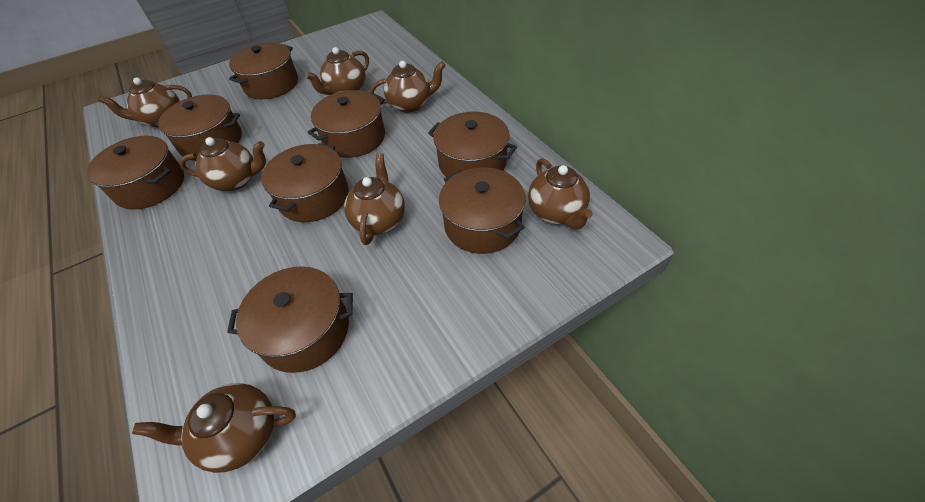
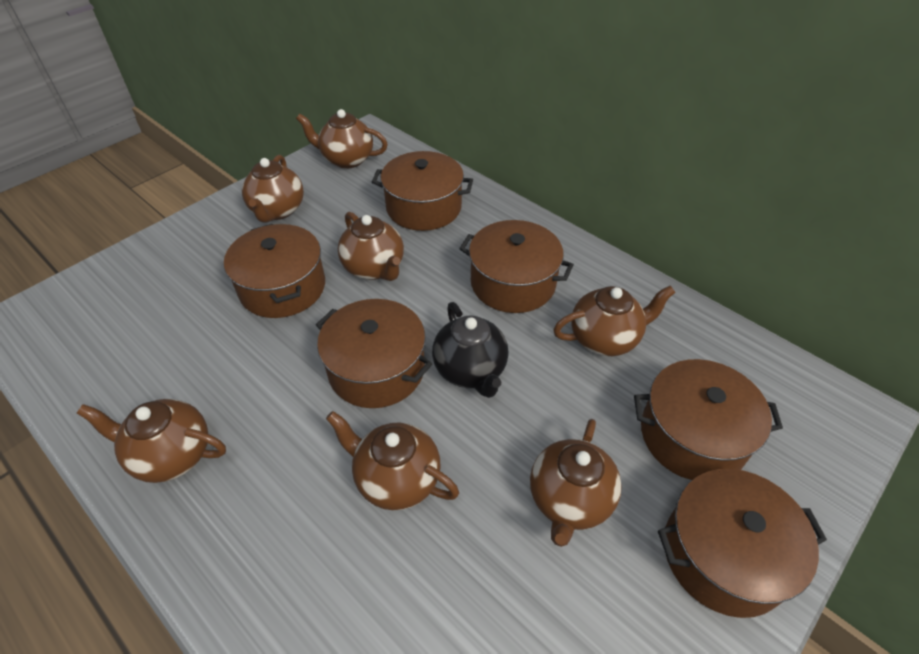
black teapot: none = 0 -> [432,302,509,398] = 1
brown pot: [87,136,184,210] [155,94,242,161] [227,266,353,373] [229,43,298,99] [261,143,348,222] [308,90,385,158] [428,111,517,177] [439,167,526,254] = 8 -> [224,224,325,318] [316,299,432,408] [372,151,473,231] [459,220,574,313] [634,359,783,480] [658,469,827,618] = 6

